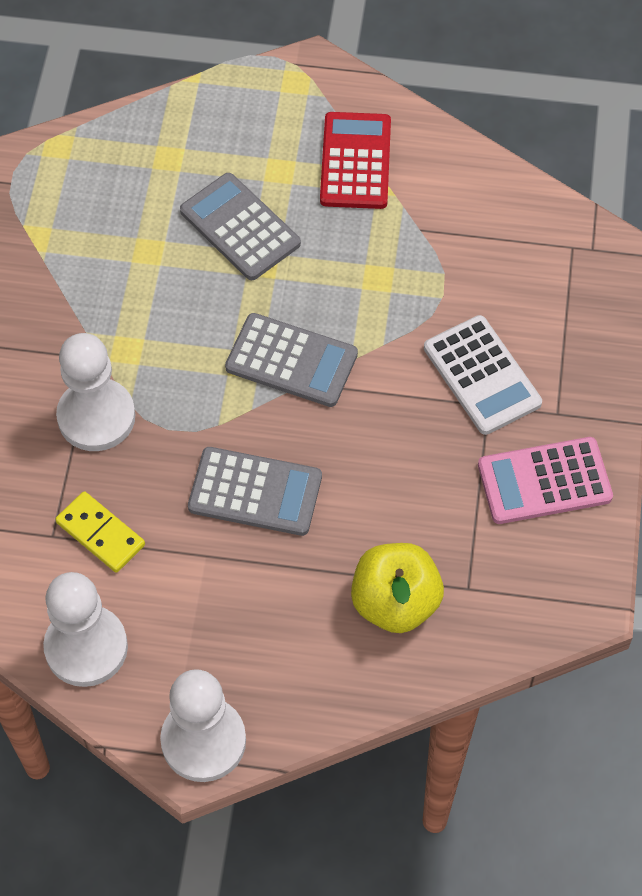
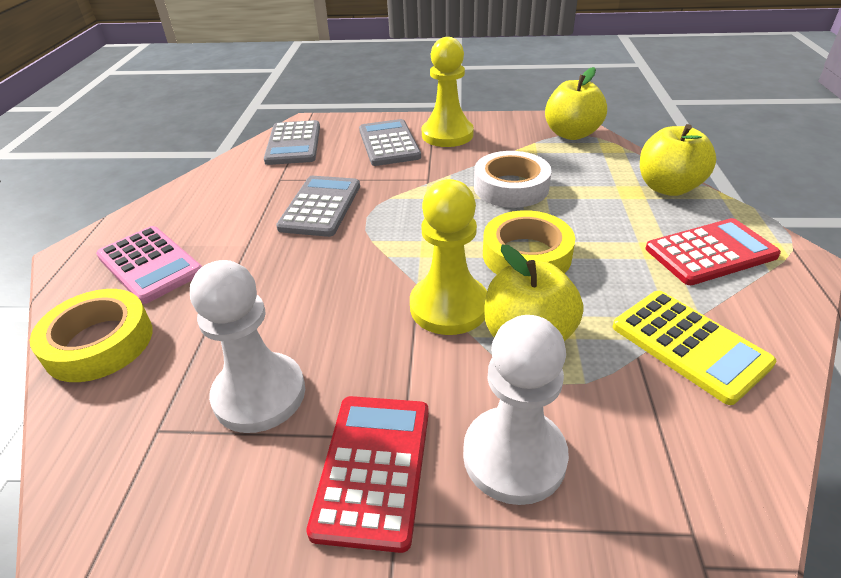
red calculator: [320,112,391,209] = 1 -> [306,396,429,553] [646,218,781,285] = 2
white calculator: [424,315,542,435] = 1 -> none = 0
white pawn: [43,572,128,687] [56,333,135,451] [160,669,246,782] = 3 -> [190,260,305,433] [463,315,569,505] = 2
white tape: none = 0 -> [474,151,552,208] = 1
yellow apple: [351,543,444,633] = 1 -> [484,245,584,342] [545,67,607,140] [640,124,716,196] = 3
yellow calculator: none = 0 -> [613,291,777,405] = 1
yellow domino: [55,491,145,573] = 1 -> none = 0
yellow pawn: none = 0 -> [410,179,487,335] [422,37,474,147] = 2
yellow tape: none = 0 -> [30,289,153,382] [483,210,575,274] = 2

